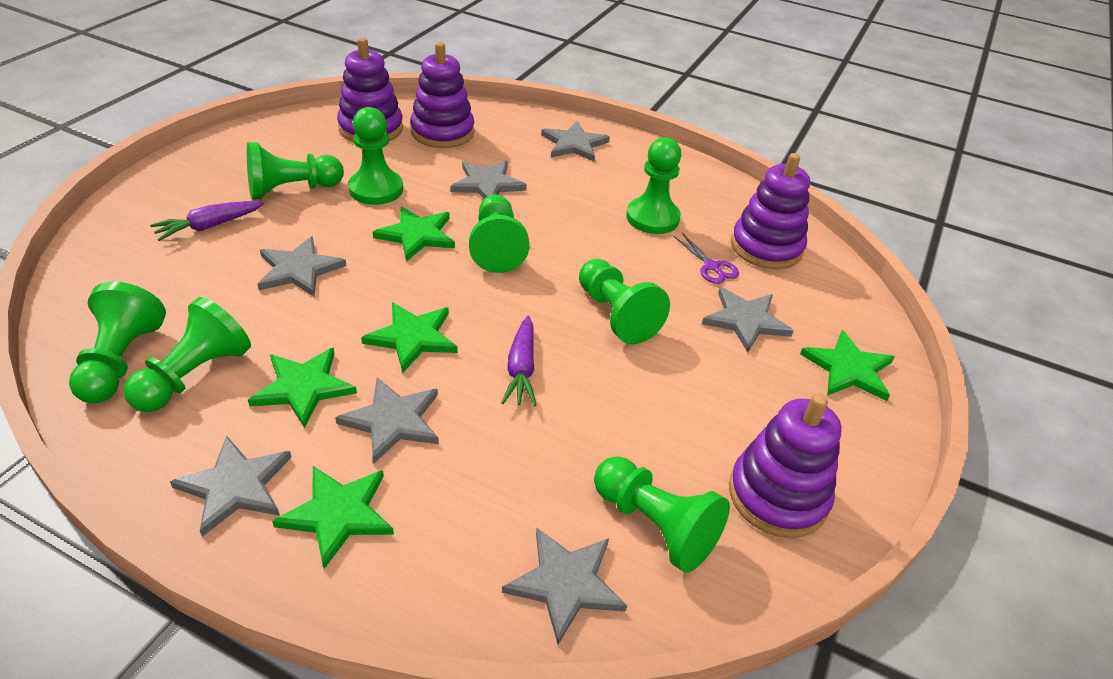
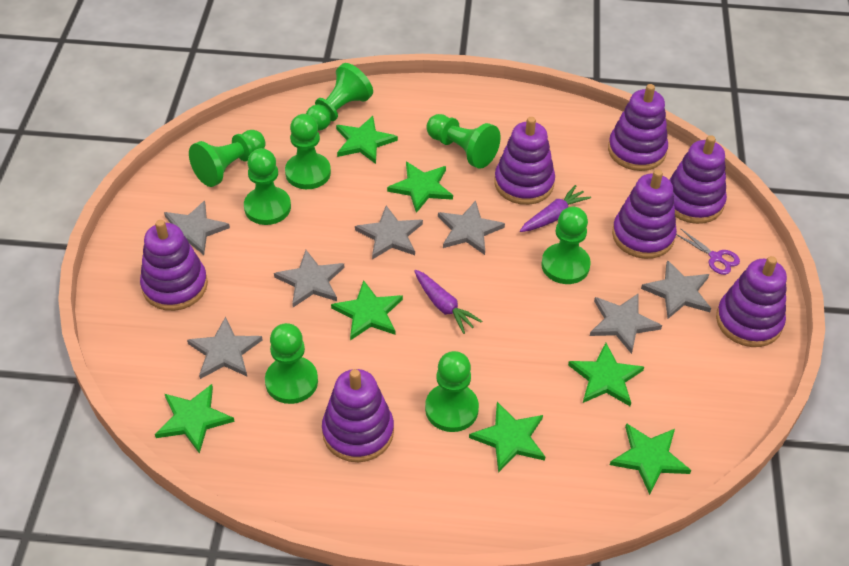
green star: [248,348,357,428] [272,466,394,569] [361,302,458,373] [373,206,455,261] [800,330,894,401] = 5 -> [155,384,235,454] [331,280,403,341] [336,116,398,164] [387,162,453,213] [469,402,545,473] [568,343,644,406] [610,423,691,495] = 7
purple stacking toy: [337,37,403,142] [410,42,474,148] [729,394,841,538] [731,153,810,269] = 4 -> [140,220,208,311] [322,369,394,462] [494,117,555,205] [608,84,668,171] [612,169,677,259] [669,135,727,224] [716,256,787,347] = 7

